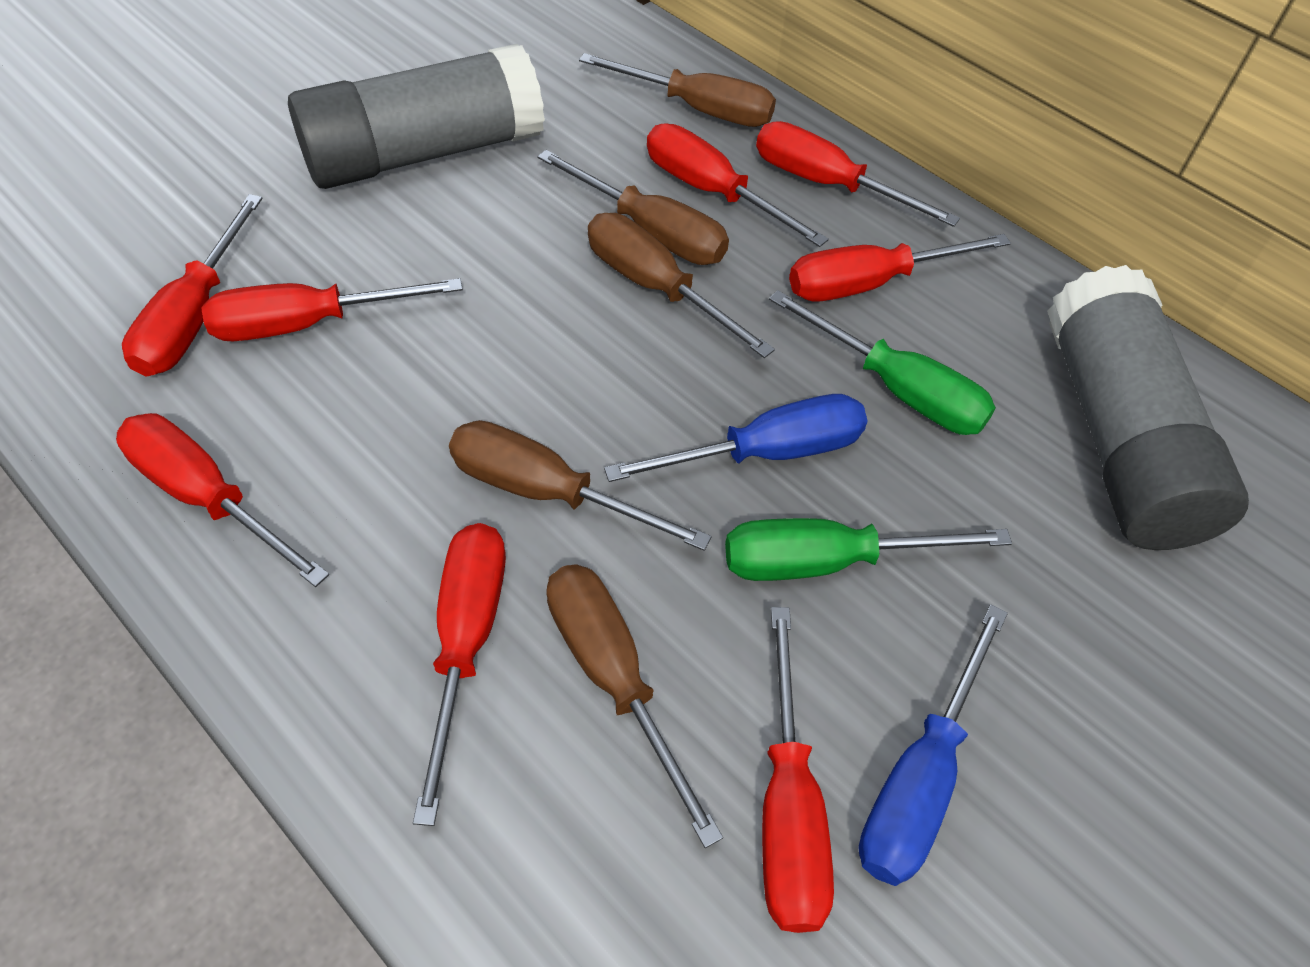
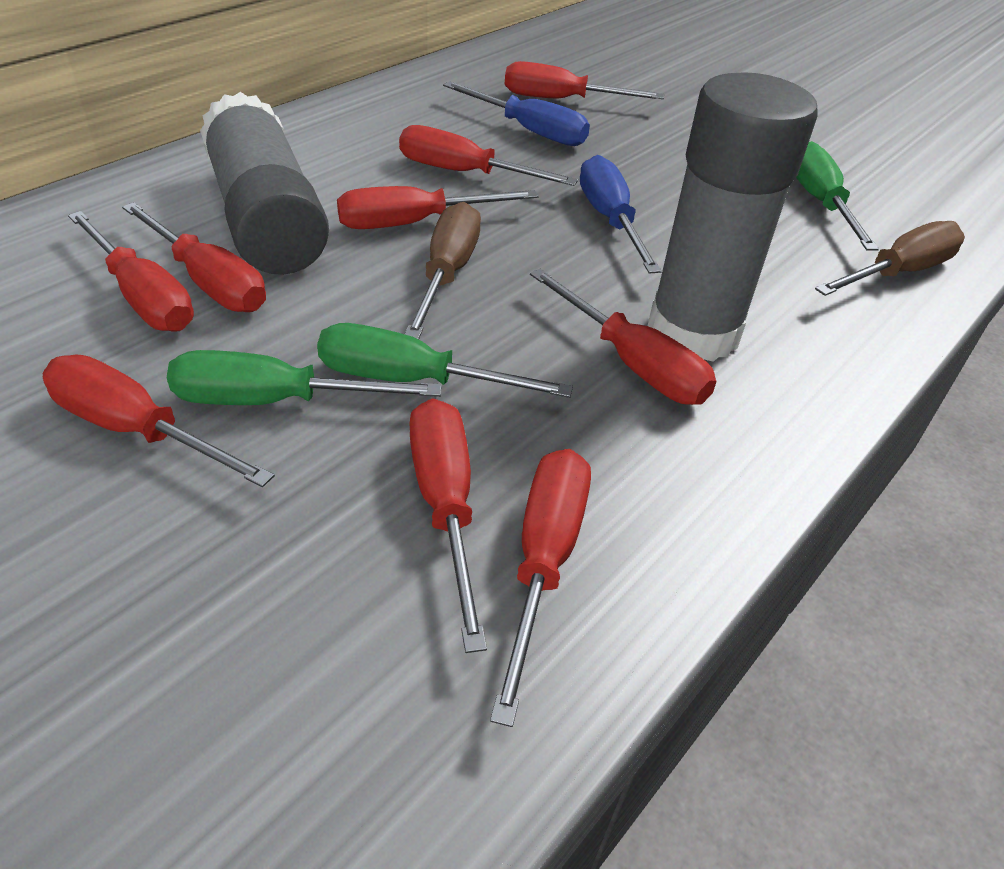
brown screwdriver: [449,420,712,551] [537,150,729,265] [546,565,723,848] [579,53,776,127] [588,213,775,358] = 5 -> [405,202,481,339] [815,221,965,296] = 2
green screwdriver: [725,518,1012,581] [769,290,996,435] = 2 -> [167,350,442,405] [317,323,573,398] [796,141,879,250] = 3
red screwdriver: [116,413,329,587] [122,194,263,376] [202,278,463,341] [413,523,506,826] [647,123,829,247] [756,121,960,227] [762,607,834,933] [789,234,1011,302] = 8 -> [42,355,275,487] [68,211,194,332] [122,202,266,312] [337,186,539,229] [399,125,578,186] [409,398,487,653] [490,449,591,727] [505,61,664,99] [530,269,716,405] = 9

